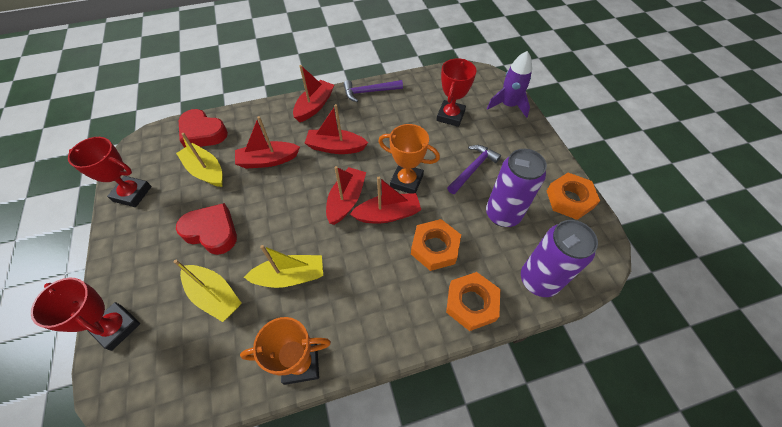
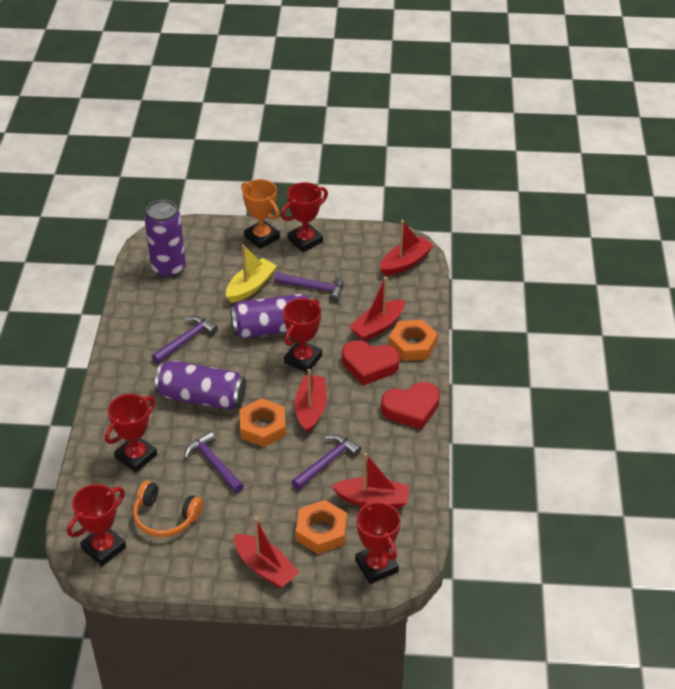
orange headphones: none = 0 -> [133,481,203,537] = 1
orange trophy: [240,317,331,385] [378,124,440,194] = 2 -> [241,179,280,249] = 1
purple can: [486,149,547,227] [521,220,598,297] = 2 -> [145,200,186,278] [155,360,246,410] [230,294,312,338] = 3
purple hammer: [344,80,403,102] [447,145,501,194] = 2 -> [152,316,218,364] [184,431,244,493] [275,272,343,302] [292,434,362,490] = 4
purple rocket: [487,51,532,118] = 1 -> none = 0
red trophy: [31,278,140,351] [68,137,152,207] [436,58,477,127] = 3 -> [67,484,126,566] [105,394,157,472] [281,182,328,252] [283,298,322,373] [355,501,401,584] = 5
yellow boat: [173,260,242,322] [176,133,223,187] [244,245,323,288] = 3 -> [226,245,277,303] = 1

